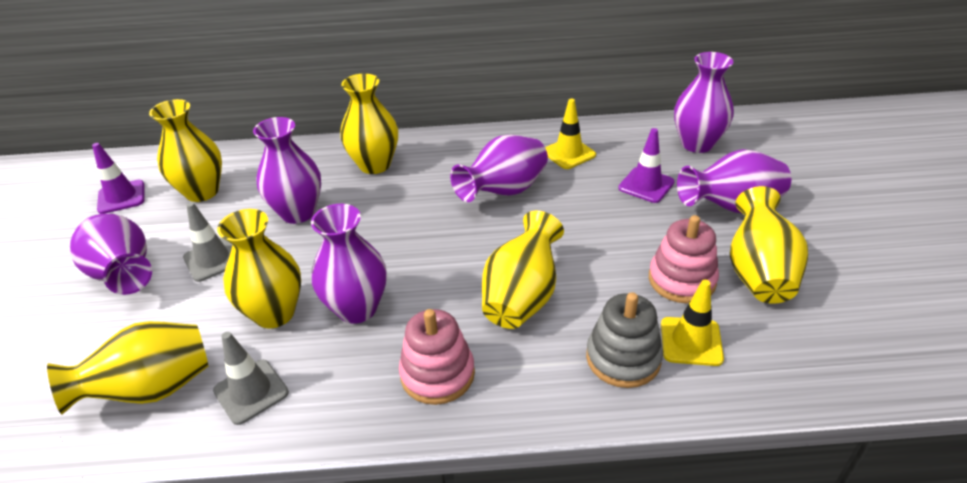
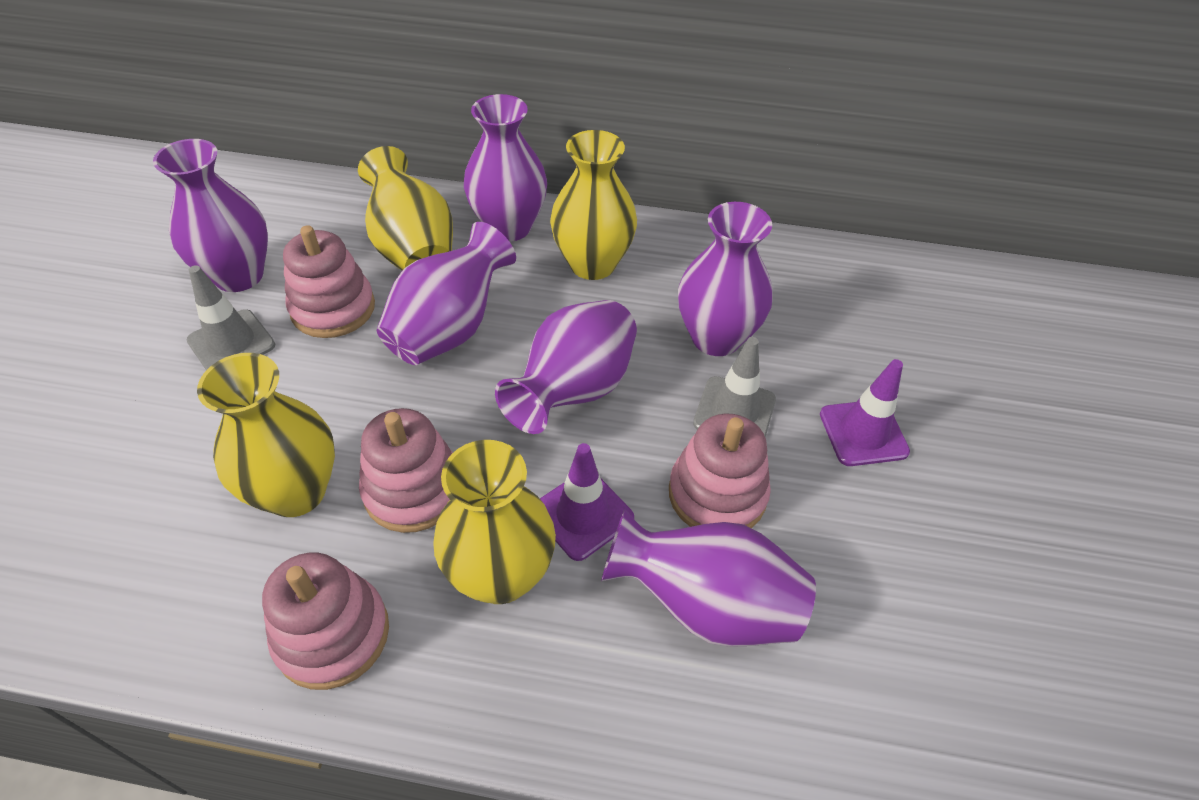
grey stacking toy: [586,292,663,388] = 1 -> none = 0
pink stacking toy: [399,309,475,405] [649,215,719,304] = 2 -> [262,553,389,690] [283,225,375,338] [359,408,453,533] [669,413,771,528] = 4
yellow traffic cone: [545,99,596,169] [661,280,724,366] = 2 -> none = 0
yellow vase: [47,321,208,415] [149,99,222,202] [217,209,301,329] [340,74,398,174] [482,211,564,329] [730,186,808,304] = 6 -> [197,353,335,517] [358,146,453,271] [433,440,556,604] [550,130,637,280] = 4

